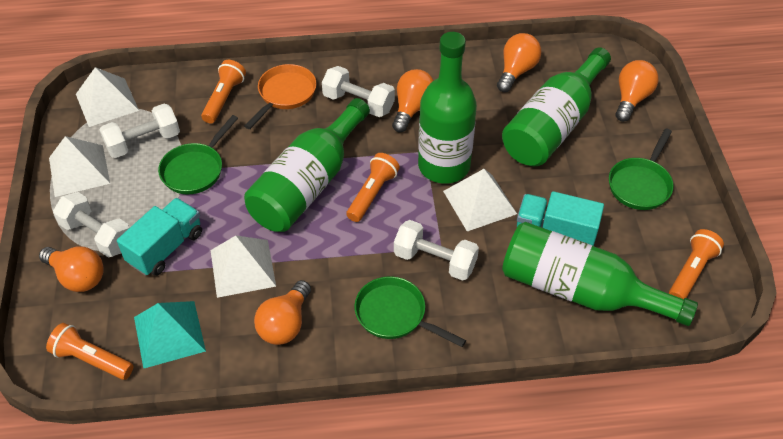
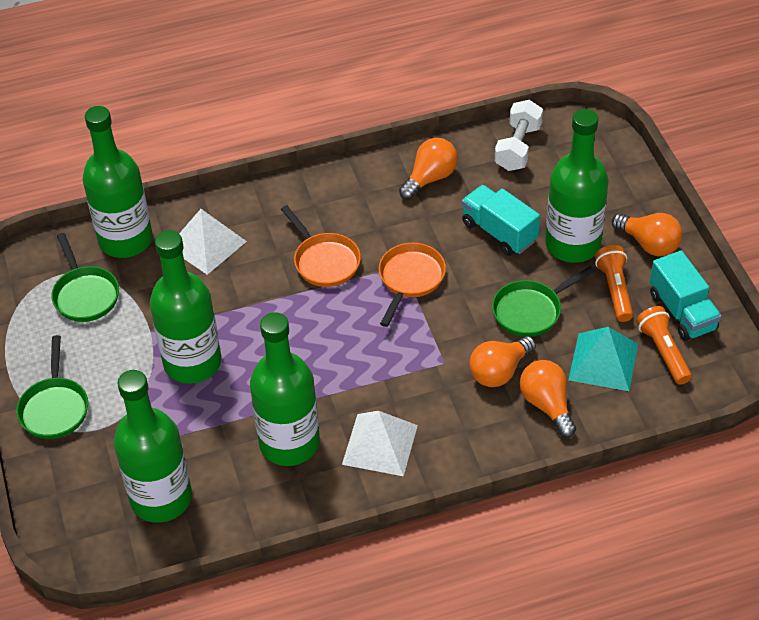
green bottle: [244,98,370,232] [418,32,477,184] [502,47,611,166] [502,222,698,326] = 4 -> [83,106,153,258] [114,370,192,523] [150,230,221,384] [250,312,320,466] [545,109,609,263] = 5
orange flashlight: [46,323,133,380] [201,60,246,123] [346,153,400,222] [669,229,724,299] = 4 -> [595,245,633,322] [636,306,692,385] = 2
orange light bulb: [39,247,104,292] [254,280,311,345] [392,69,434,132] [497,33,542,92] [615,60,659,122] = 5 -> [399,138,458,200] [469,336,536,387] [520,360,576,438] [612,213,683,256] = 4
orange pan: [245,64,317,129] = 1 -> [281,205,361,287] [379,243,446,327] = 2
white dumbbell: [53,192,129,257] [99,104,180,158] [322,66,395,117] [394,220,479,281] = 4 -> [495,100,543,171] = 1
white pyramid: [49,136,110,197] [76,67,139,127] [211,236,276,298] [443,169,517,231] = 4 -> [179,209,247,275] [342,411,418,476] = 2

